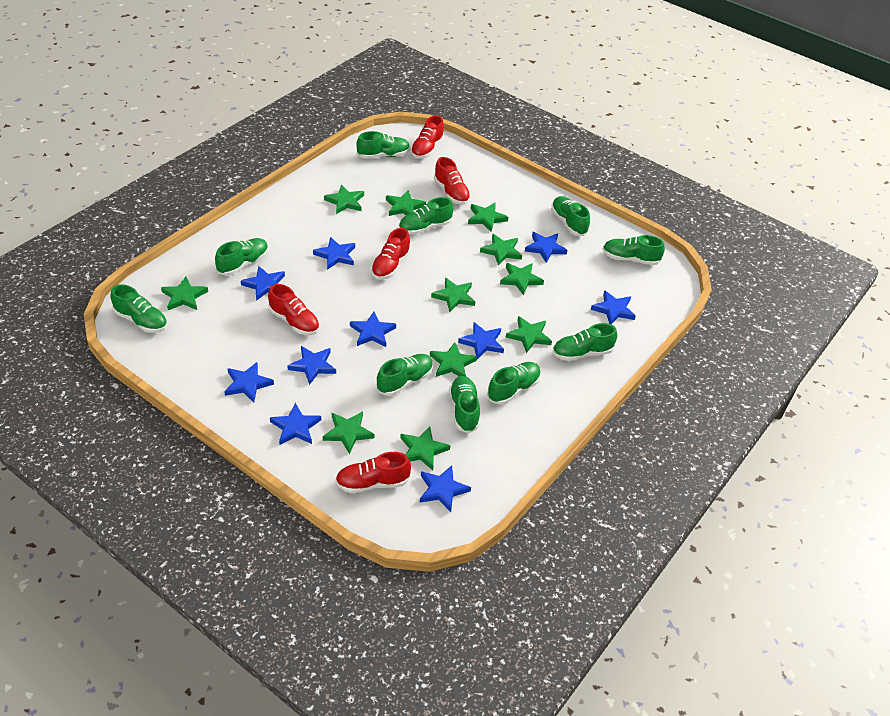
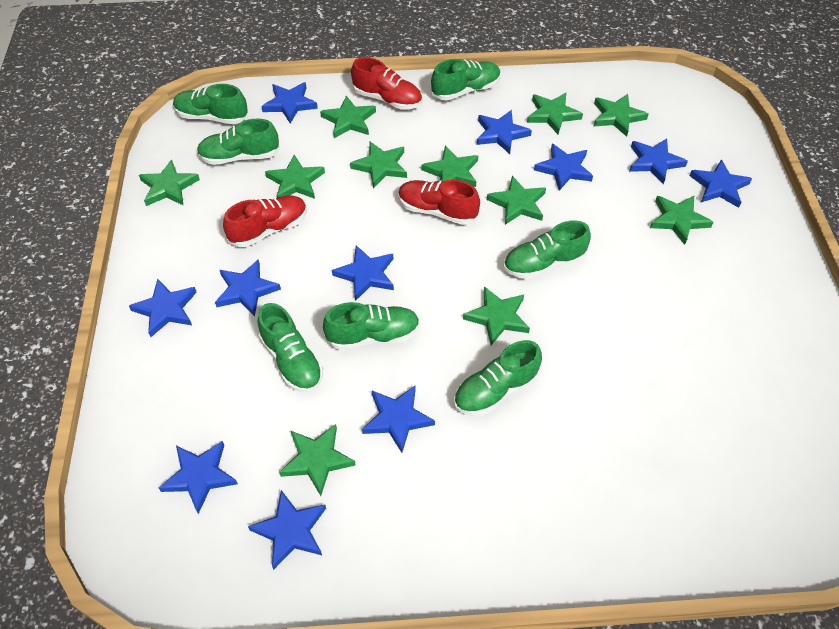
blue star: [224,362,274,403] [241,266,285,301] [270,403,321,445] [287,346,336,385] [313,237,355,270] [350,312,396,347] [420,465,471,512] [458,322,504,359] [525,232,567,263] [591,290,636,324] = 10 -> [129,279,197,337] [159,441,238,514] [215,259,281,317] [248,490,326,570] [261,82,318,124] [332,245,394,301] [362,385,435,453] [477,110,532,154] [534,144,593,190] [629,138,688,184] [690,159,752,208] = 11
green shoe: [111,284,167,333] [215,238,268,276] [357,131,410,159] [376,354,433,396] [399,197,453,235] [449,376,480,433] [487,362,541,405] [551,196,590,236] [552,323,617,361] [603,235,665,265] = 10 -> [173,84,248,124] [197,119,280,165] [258,303,323,393] [323,302,420,350] [431,59,501,101] [454,340,542,416] [504,220,591,279] = 7
red shoe: [268,284,320,335] [335,452,411,493] [371,228,411,280] [411,115,444,159] [434,157,471,205] = 5 -> [223,195,307,247] [351,57,422,110] [398,180,480,225] = 3

